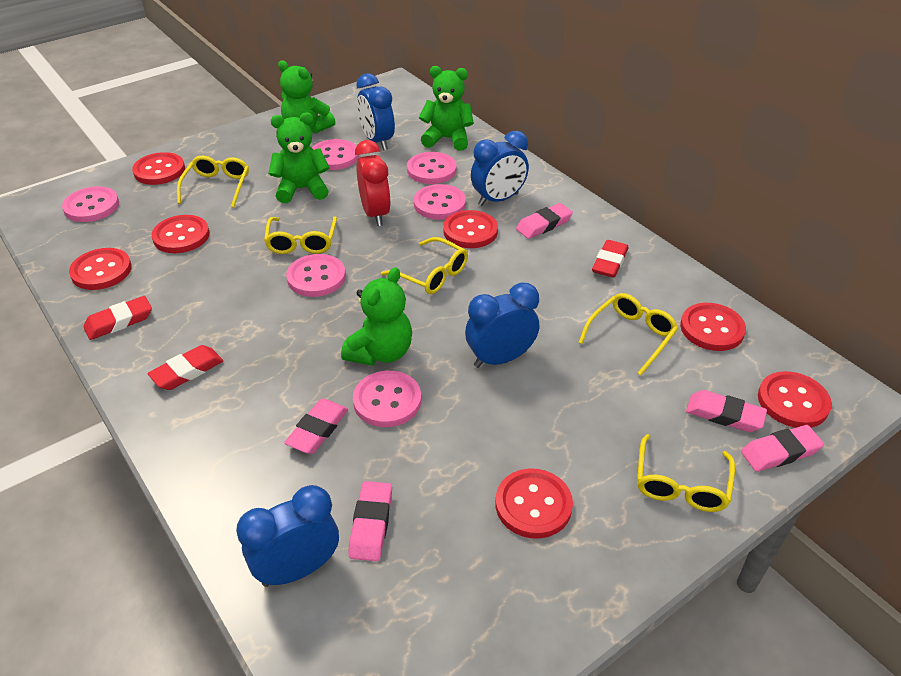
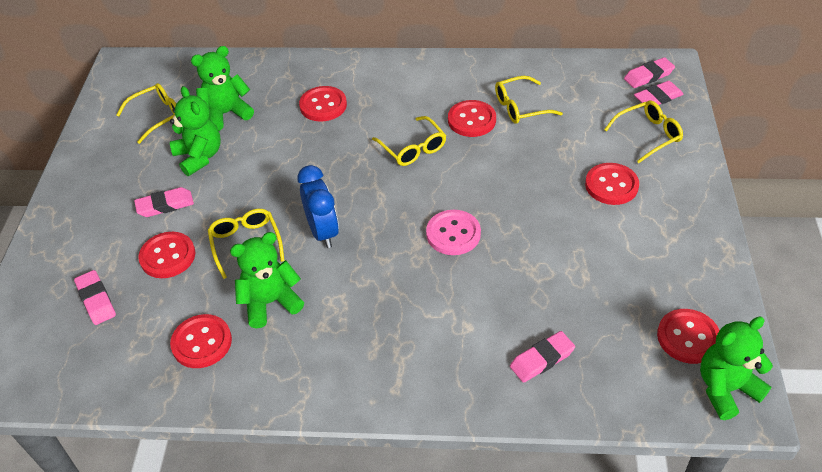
blue clock: [236,485,339,587] [356,73,395,150] [465,282,539,368] [471,131,529,206] = 4 -> [297,165,339,248] = 1
pink button: [62,186,119,222] [286,254,346,297] [312,139,359,170] [353,371,421,427] [407,152,457,184] [414,184,466,220] = 6 -> [426,210,481,255] = 1
red button: [69,248,132,290] [132,152,185,185] [151,215,210,253] [443,210,498,248] [495,469,573,538] [680,303,746,351] [758,371,832,428] = 7 -> [138,232,195,278] [170,314,232,368] [299,86,347,122] [448,100,496,137] [585,163,639,205] [657,309,720,364] = 6
red clock: [355,140,391,226] = 1 -> none = 0
red eraser: [84,296,152,340] [147,345,223,390] [592,240,629,278] = 3 -> none = 0

